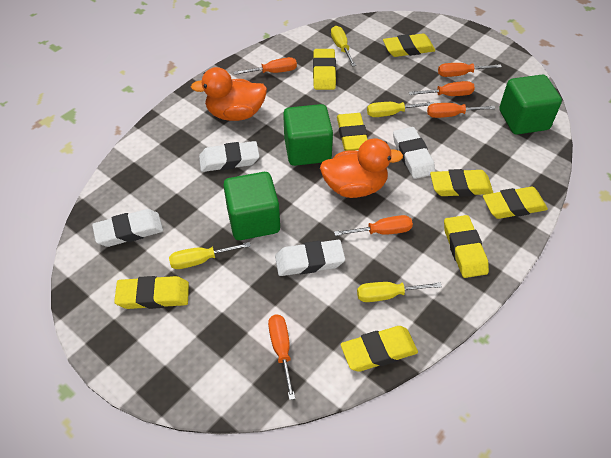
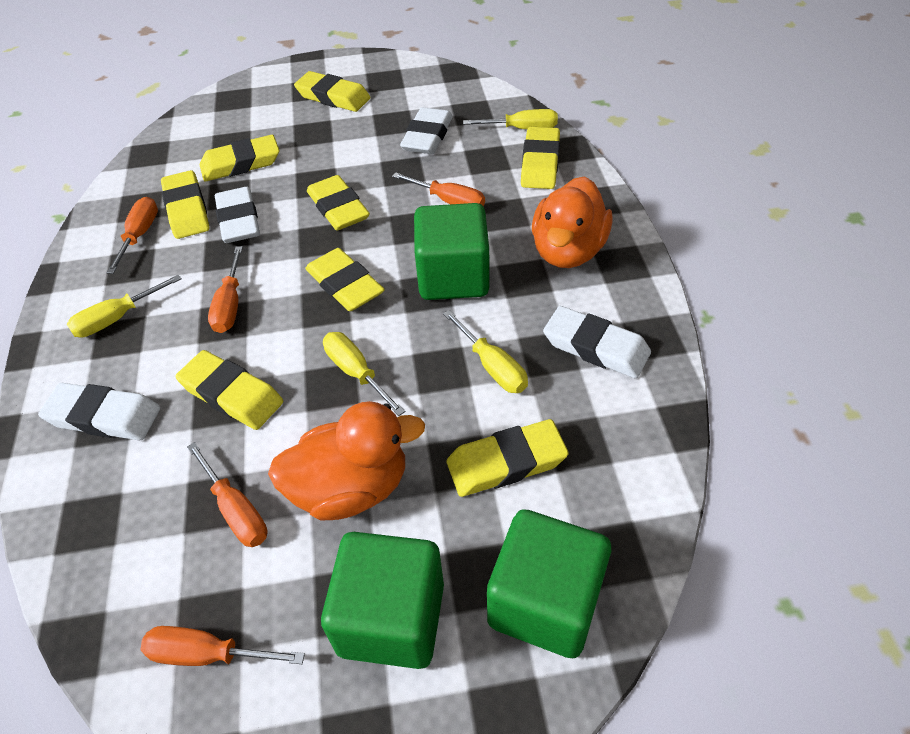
orange screwdriver: [234,57,297,75] [268,315,295,400] [334,215,413,236] [409,81,475,96] [427,103,495,118] [438,63,502,77] = 6 -> [106,197,158,274] [141,626,305,666] [187,442,268,547] [208,246,243,333] [392,172,485,206] = 5

